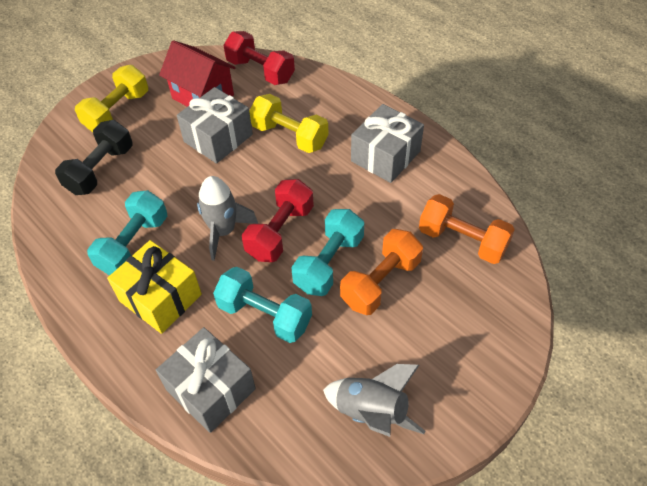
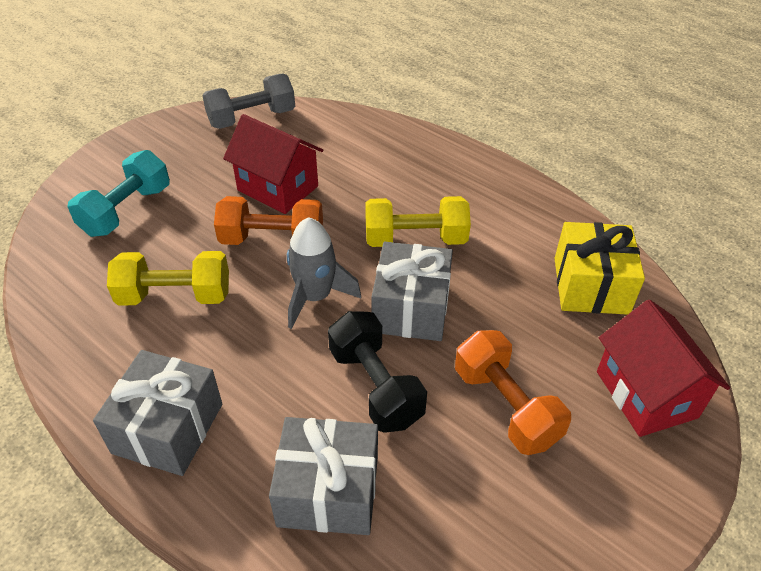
grey dumbbell: none = 0 -> [202,73,295,129] = 1
grey rocket: [197,176,258,261] [323,364,425,437] = 2 -> [287,217,361,329] = 1
red dumbbell: [223,31,295,85] [242,179,314,262] = 2 -> none = 0
red house: [159,40,236,107] = 1 -> [223,114,323,214] [597,300,730,437] = 2
turquoise dumbbell: [87,190,167,275] [213,267,312,343] [291,209,364,296] = 3 -> [67,150,170,237] = 1

